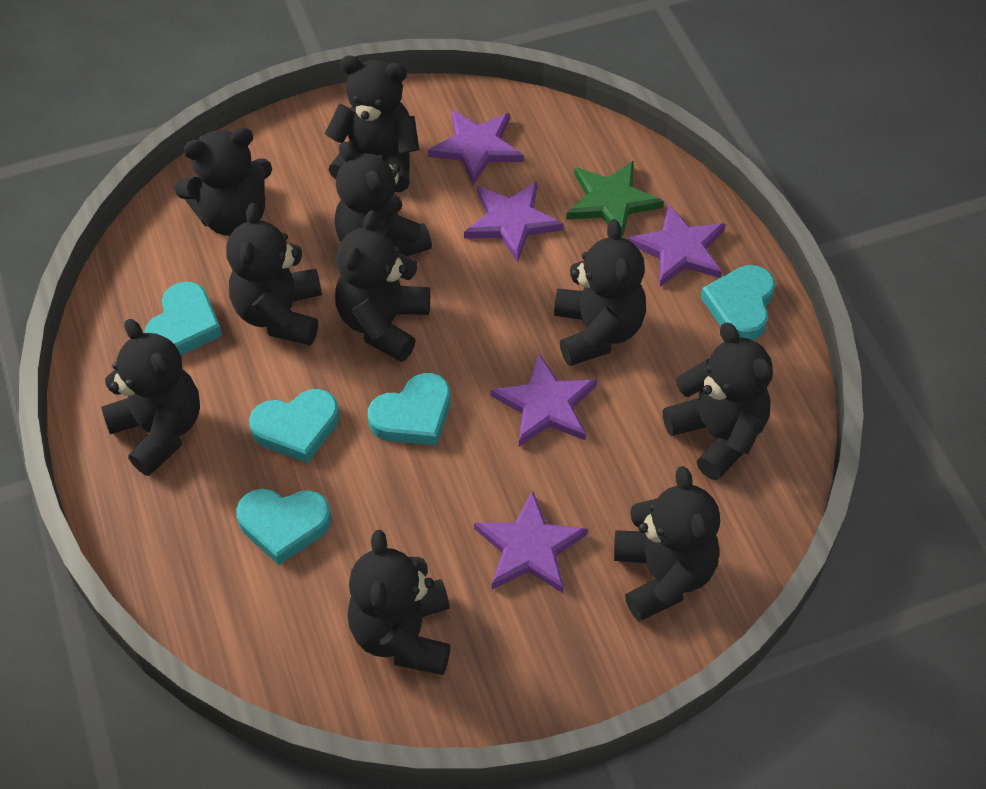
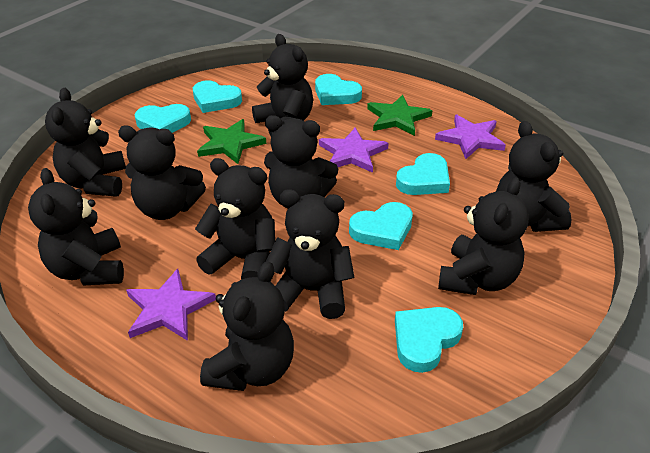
green star: [566,161,664,238] = 1 -> [197,119,266,164] [367,95,432,136] = 2
purple star: [428,110,524,185] [464,182,563,262] [474,491,588,593] [491,354,597,447] [628,204,725,287] = 5 -> [126,269,216,341] [319,128,388,173] [435,115,506,159] = 3
turquoise heart: [144,282,222,355] [236,489,331,565] [249,389,339,463] [368,373,451,446] [701,265,775,340] = 5 -> [134,104,191,133] [193,80,242,113] [315,74,362,105] [349,202,413,250] [395,307,463,373] [396,153,450,195] = 6

